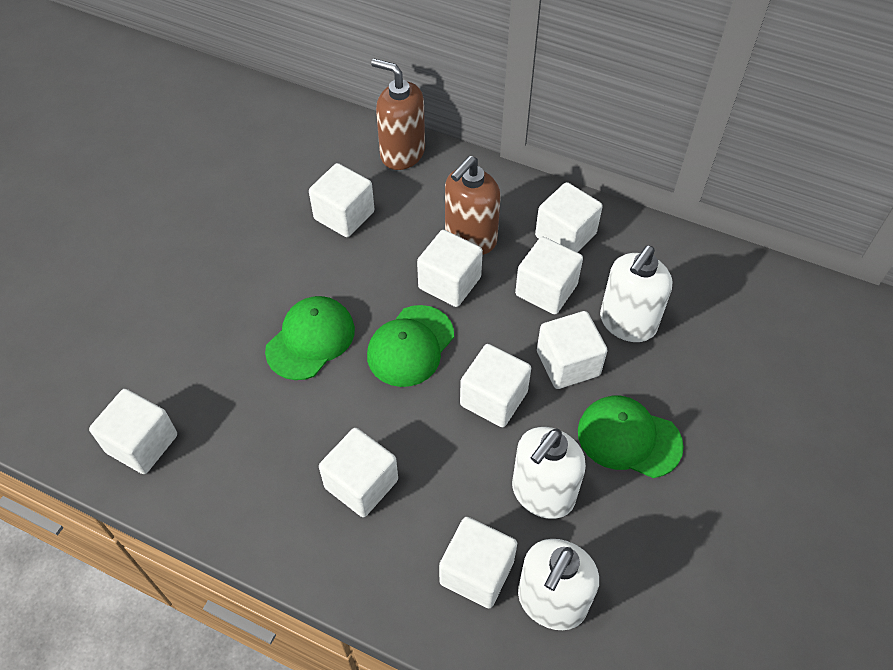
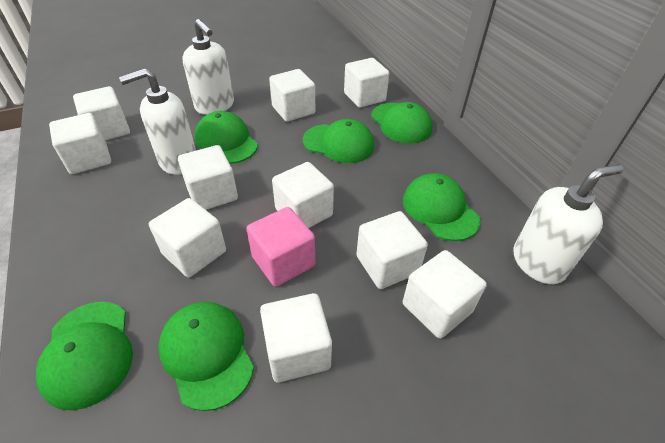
brown soap dispenser: [371,59,425,170] [445,156,501,255] = 2 -> none = 0
green cap: [265,296,355,380] [367,305,454,387] [578,396,684,478] = 3 -> [36,302,133,411] [158,302,254,411] [195,111,258,164] [303,119,374,163] [371,102,432,144] [403,173,481,241] = 6
pink cube: none = 0 -> [246,207,315,287] = 1
white cube: [89,389,177,474] [309,163,374,237] [319,428,398,517] [417,230,483,307] [439,517,517,608] [460,344,531,427] [515,237,583,314] [535,182,603,252] [537,311,608,389] = 9 -> [49,113,111,174] [73,86,130,140] [149,198,226,277] [178,145,238,210] [260,293,332,382] [269,69,315,122] [272,162,334,228] [344,58,389,108] [356,211,428,289] [403,250,487,339] = 10

